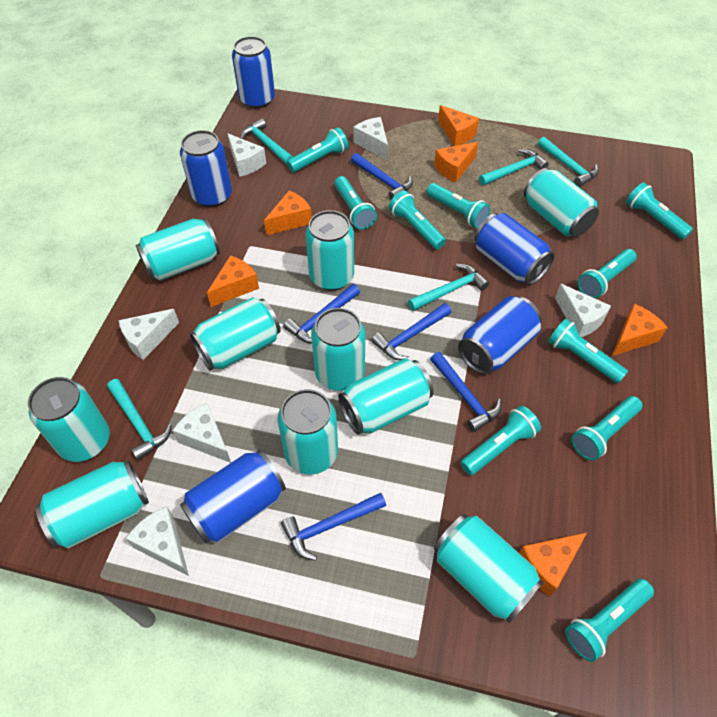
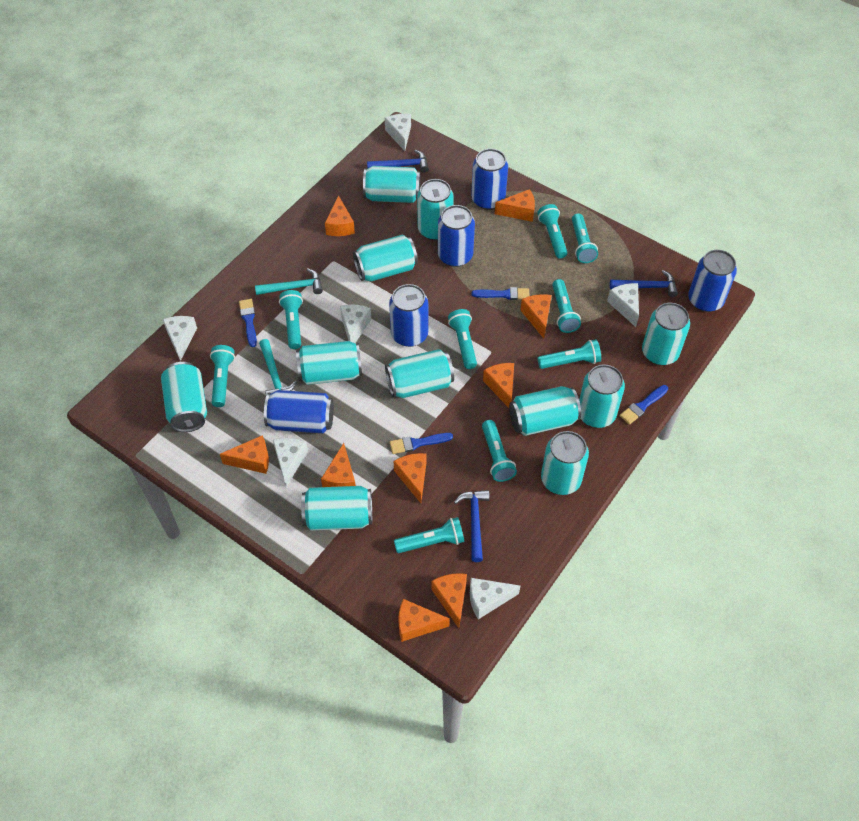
blue brush: none = 0 -> [239,299,257,347] [390,433,453,454] [472,287,530,300] [620,385,668,425] = 4
blue hammer: [281,493,386,561] [283,284,360,344] [351,153,413,199] [371,303,451,360] [430,352,502,432] = 5 -> [367,150,429,173] [454,490,489,562] [610,270,678,297] = 3
orange cheese: [207,255,259,307] [264,190,312,236] [434,142,478,183] [438,105,479,146] [519,533,587,597] [612,304,668,356] = 6 -> [220,435,269,474] [321,443,356,487] [325,195,355,236] [394,453,426,503] [398,599,450,642] [431,573,467,628] [483,363,514,408] [495,189,535,222] [520,294,552,338] = 9
turquoise can: [28,377,110,462] [35,460,149,549] [136,218,220,281] [190,297,281,371] [278,389,338,474] [305,210,354,290] [311,308,365,391] [338,358,434,435] [434,514,544,623] [524,168,599,237] = 10 -> [161,362,207,432] [296,341,362,385] [301,486,372,531] [353,235,418,282] [363,166,420,203] [385,349,454,398] [417,179,454,240] [509,386,581,436] [541,431,589,495] [579,365,625,428] [642,303,690,365] = 11
turquoise flashlight: [287,127,349,172] [335,176,377,230] [389,191,446,249] [427,183,490,228] [460,406,541,475] [548,319,628,383] [565,579,654,662] [572,396,643,461] [577,249,637,299] [626,182,693,239] = 10 -> [210,345,235,407] [279,290,303,349] [394,517,464,553] [448,309,477,369] [482,420,517,482] [537,204,568,259] [537,339,601,369] [552,279,581,333] [572,213,598,263] = 9
turquoise hammer: [107,379,172,461] [240,118,293,165] [408,264,489,311] [479,149,549,185] [538,137,599,187] = 5 -> [255,269,323,295] [259,339,297,395] = 2

